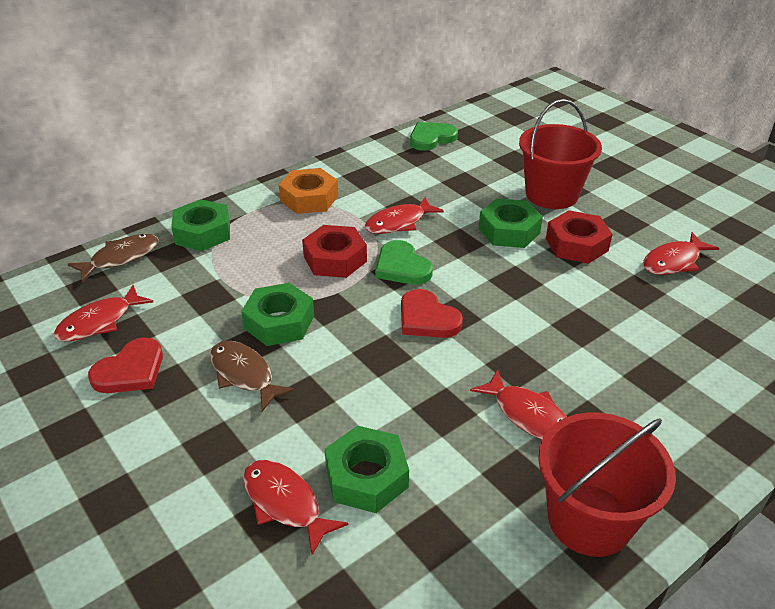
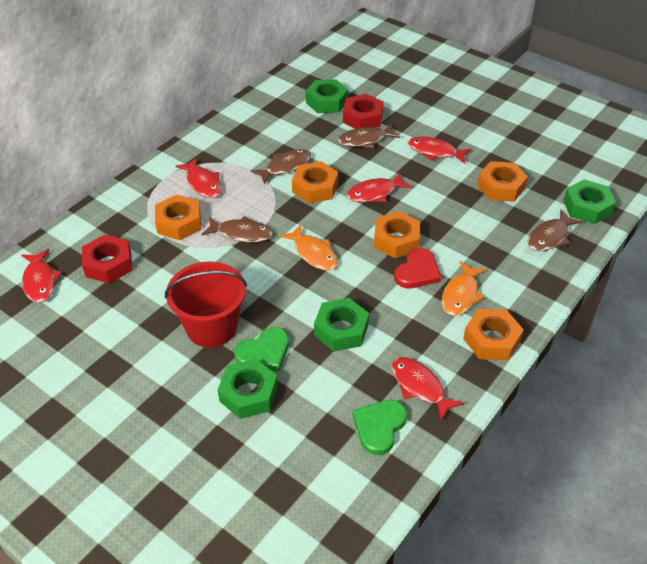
brown fish: [68,234,159,282] [210,341,295,412] = 2 -> [201,216,273,243] [251,149,311,185] [338,124,400,148] [527,209,583,251] = 4
orange fish: none = 0 -> [279,224,338,270] [442,261,487,316] = 2
orange nut: [279,168,338,214] = 1 -> [155,195,201,240] [292,161,338,203] [374,211,420,258] [463,309,524,361] [477,161,528,202] = 5
red bucket: [519,99,602,209] [538,412,676,557] = 2 -> [165,262,247,347] = 1
red heart: [88,337,163,393] [401,289,463,338] = 2 -> [394,248,441,288] = 1

